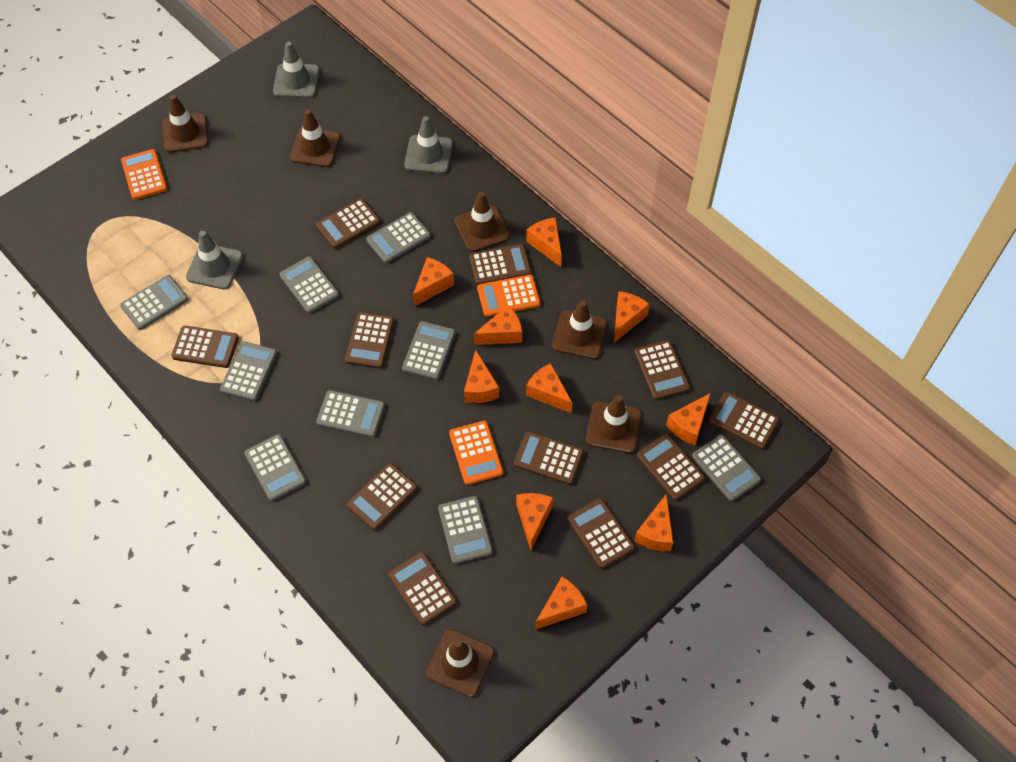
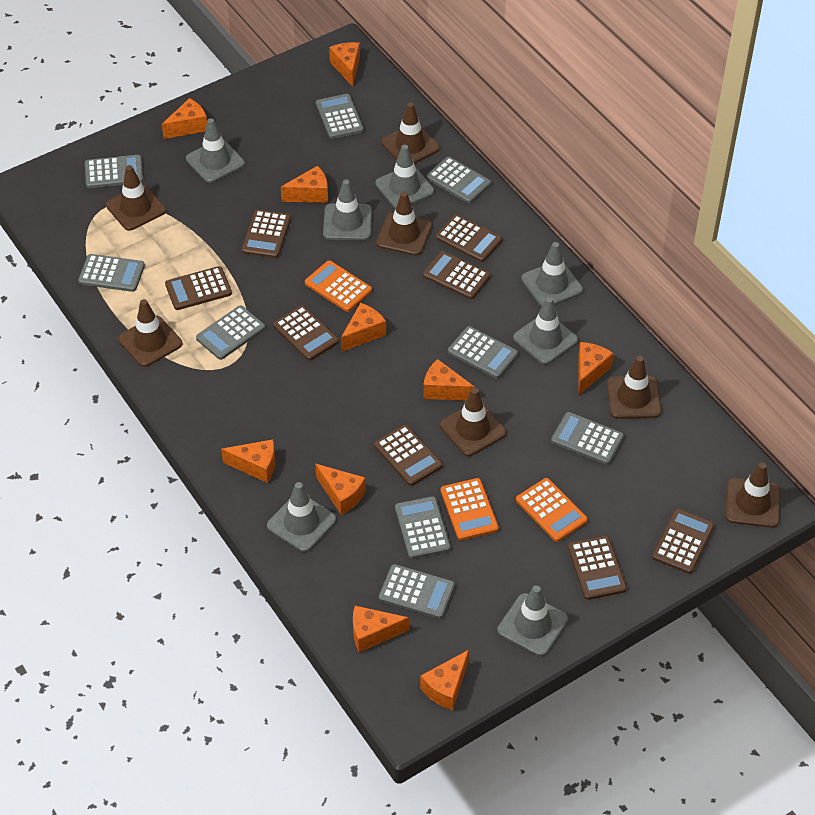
brown calculator: [171,326,239,368] [316,198,380,249] [345,312,395,368] [346,463,418,530] [388,552,457,625] [469,244,532,285] [514,431,584,485] [568,498,635,569] [634,340,690,400] [637,434,705,500] [709,391,780,449] = 11 -> [165,266,232,310] [241,209,291,258] [273,305,339,361] [374,424,443,486] [423,251,491,299] [435,214,502,262] [568,535,627,600] [652,508,715,574] = 8
brown traffic cone: [162,95,209,153] [290,109,341,167] [426,629,495,697] [455,192,510,252] [552,300,607,359] [586,395,642,453] = 6 -> [106,165,166,231] [118,299,182,367] [376,192,432,256] [381,102,440,164] [440,388,506,456] [607,356,662,419] [725,462,781,528] = 7
grey traffic cone: [186,231,243,289] [273,42,320,98] [404,116,453,174] = 3 -> [186,118,245,183] [267,482,336,552] [323,179,372,240] [375,145,434,208] [497,585,568,656] [513,297,578,364] [521,242,583,307] = 7

